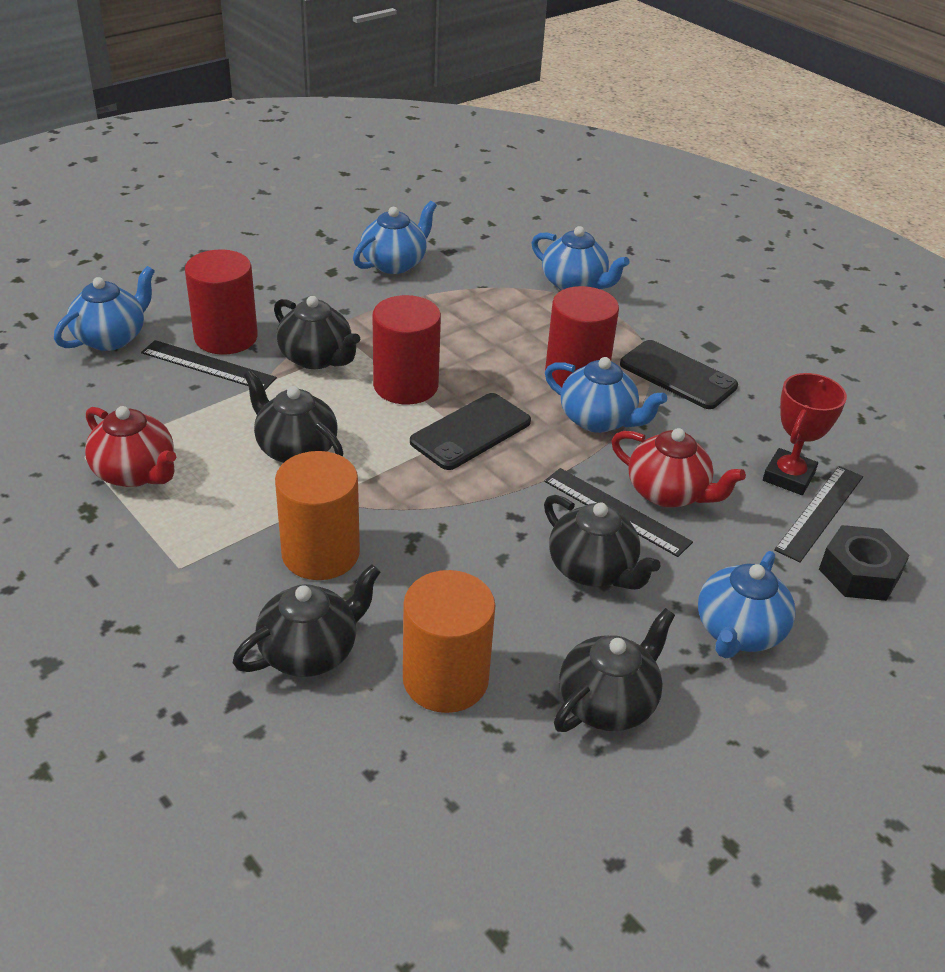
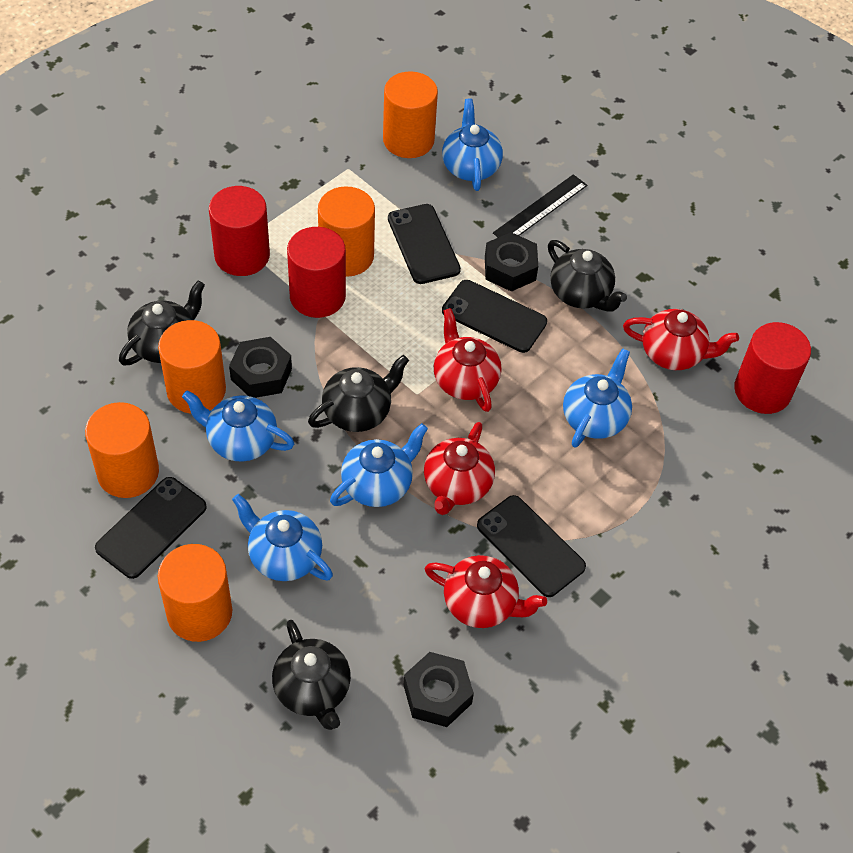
black nut: [819,525,910,601] = 1 -> [229,337,292,398] [404,652,474,727] [485,232,538,292] = 3
black phone: [410,393,531,470] [620,340,738,409] = 2 -> [95,477,207,579] [388,204,461,284] [442,280,547,353] [477,495,586,597] = 4
black ruler: [141,340,277,390] [544,468,693,557] [774,466,863,563] = 3 -> [493,174,587,237] = 1
black teapot: [233,564,380,677] [244,370,344,463] [274,296,360,369] [544,495,660,590] [554,608,675,732] = 5 -> [119,280,205,365] [272,620,351,730] [308,355,409,432] [548,240,627,312] = 4
orange cylinder: [275,451,360,580] [403,570,496,713] = 2 -> [85,402,159,498] [158,320,226,414] [158,544,232,642] [318,186,375,277] [383,71,438,158] = 5
red teapot: [85,406,176,487] [611,428,746,508] = 2 -> [424,422,495,515] [425,555,547,628] [434,308,502,412] [623,309,739,370] = 4
red trophy: [763,373,847,495] = 1 -> none = 0

